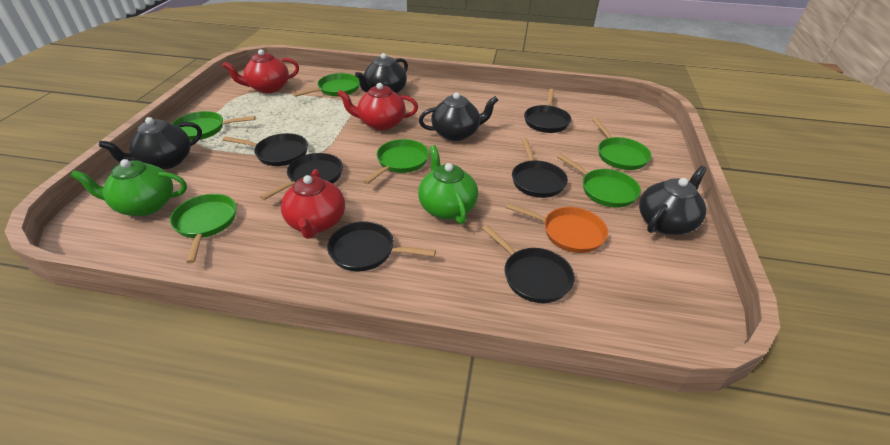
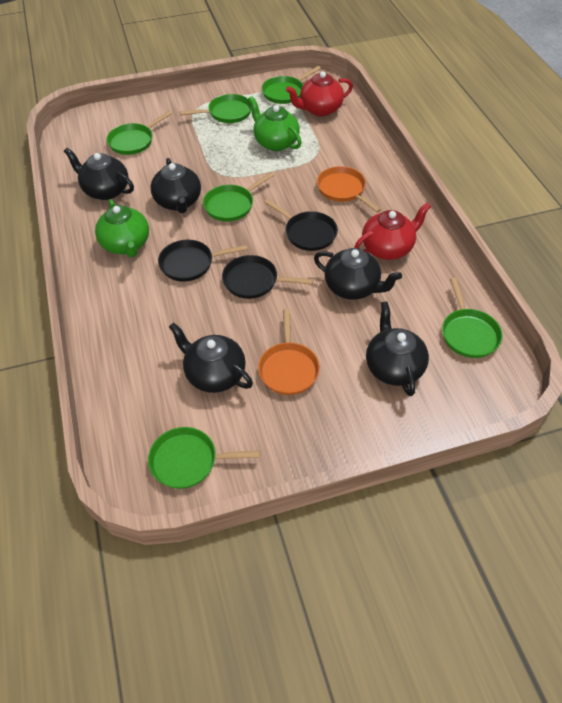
black pan: [223,133,308,166] [260,153,343,200] [327,221,436,271] [482,225,575,303] [512,138,568,198] [524,89,571,133] = 6 -> [158,240,247,282] [222,255,313,299] [264,199,338,251] = 3
black teapot: [99,117,202,170] [355,53,408,93] [419,92,498,141] [639,166,707,235] = 4 -> [64,148,134,200] [150,158,201,213] [169,322,253,393] [314,248,402,300] [366,301,429,396] = 5
orange pan: [506,203,608,253] = 1 -> [258,309,320,395] [317,166,381,213] = 2
red teapot: [222,49,299,93] [281,169,345,239] [337,83,418,130] = 3 -> [286,71,353,116] [354,202,431,260] = 2

